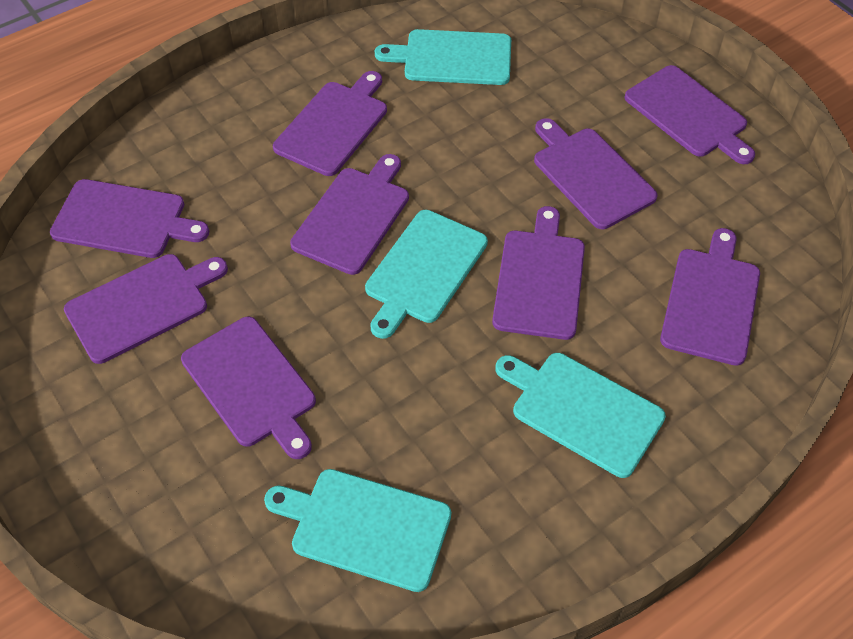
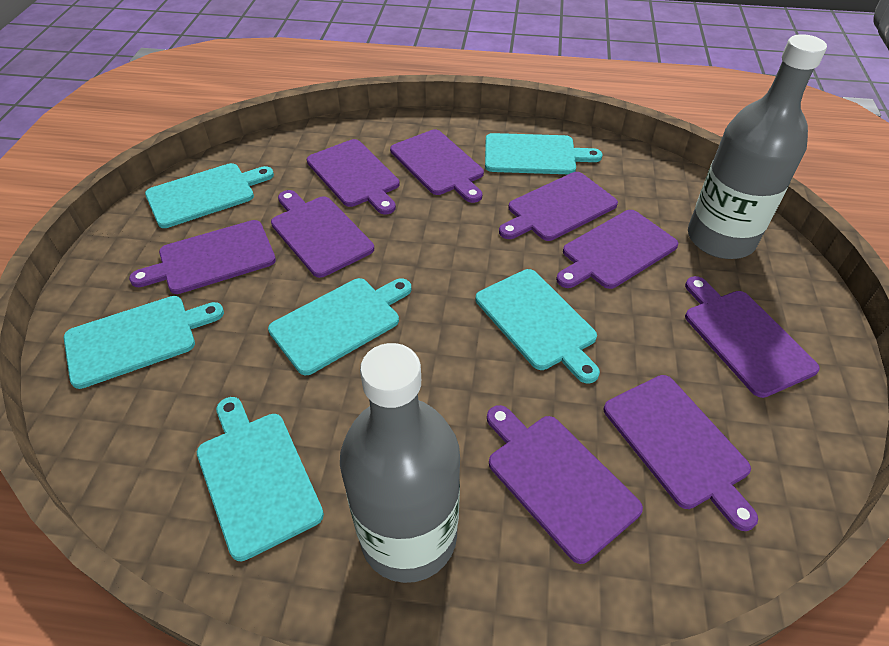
grey bottle: none = 0 -> [340,343,460,583] [688,34,827,259] = 2
turquoise cutting board: [264,469,451,592] [365,210,488,339] [375,29,511,85] [495,353,666,478] = 4 -> [64,296,224,389] [145,163,274,228] [197,397,324,561] [268,278,412,375] [476,269,600,383] [485,133,603,174] = 6

